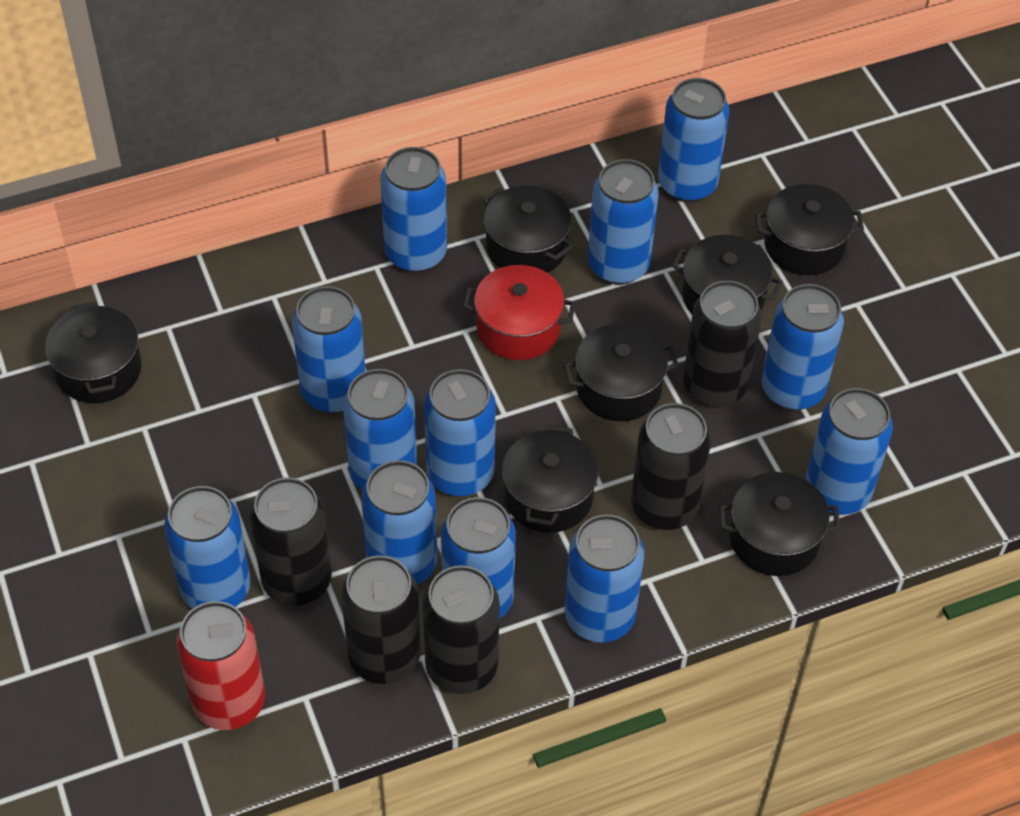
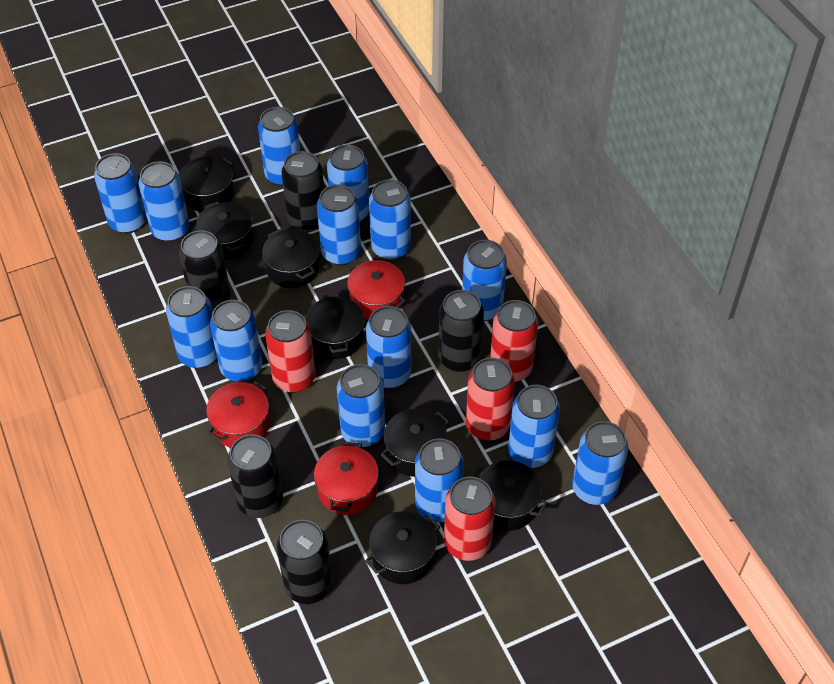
blue can: [164,486,251,609] [292,286,366,413] [343,369,417,490] [361,460,437,585] [380,147,447,273] [424,369,496,497] [441,497,516,619] [564,514,644,643] [588,159,659,285] [658,78,729,202] [761,284,844,410] [805,388,893,515] = 12 -> [94,153,147,234] [138,161,190,242] [166,286,217,368] [210,300,262,382] [258,107,300,186] [317,185,361,265] [327,145,369,222] [337,364,385,447] [366,306,411,388] [369,179,411,260] [415,438,464,522] [462,240,507,321] [508,385,560,468] [572,421,629,505] = 14
red can: [176,601,265,730] = 1 -> [265,310,315,393] [444,476,496,561] [466,358,515,441] [490,300,538,382] = 4
red pot: [463,265,576,360] = 1 -> [206,381,270,448] [314,441,379,515] [347,260,406,320] = 3

